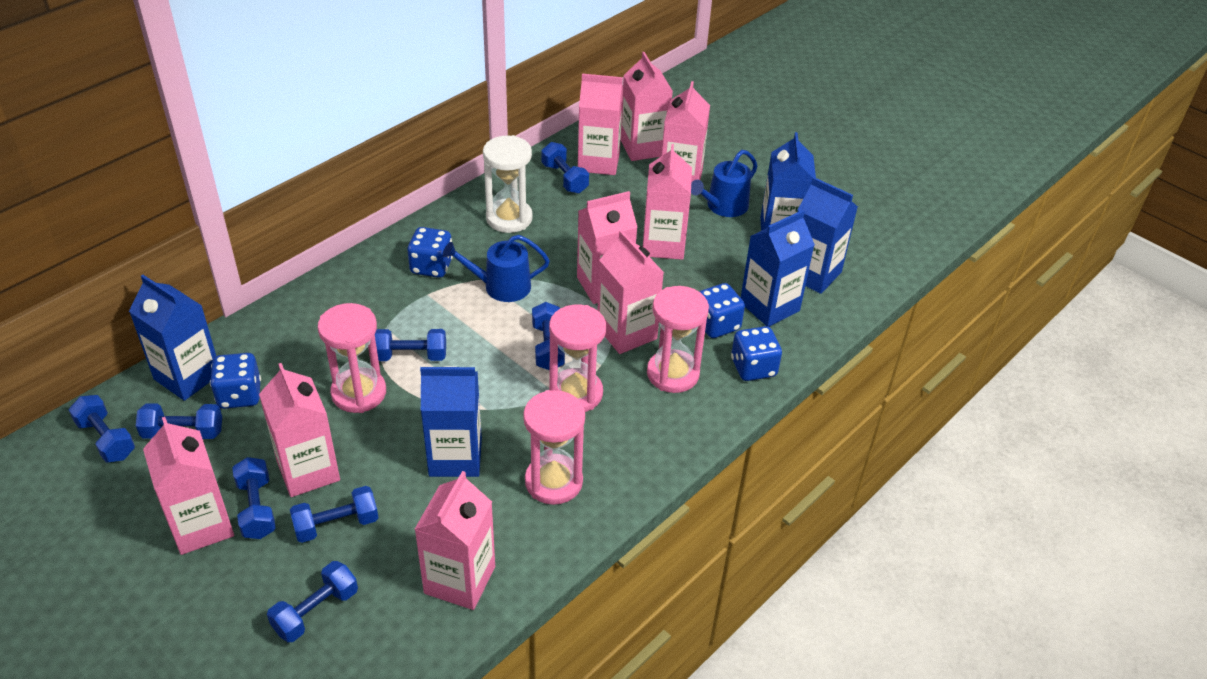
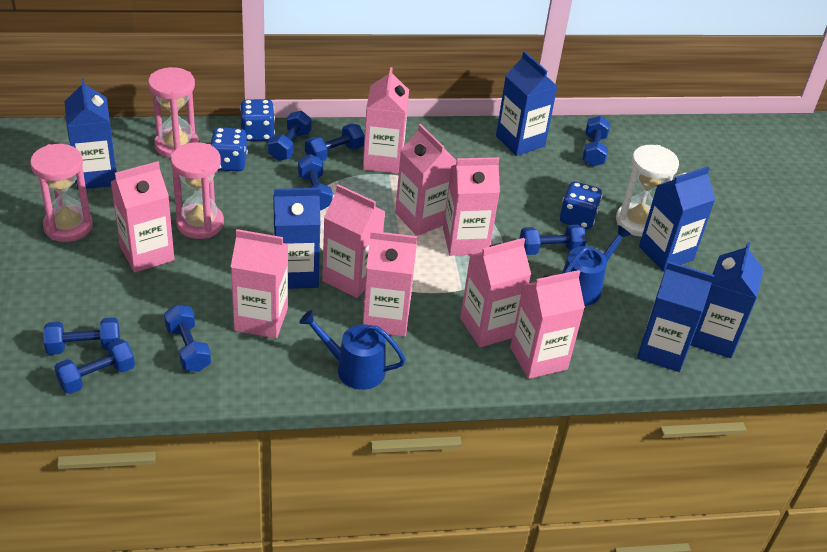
blue carton: [129,275,216,401] [420,366,482,477] [741,210,815,327] [760,132,816,231] [797,177,858,294] = 5 -> [64,78,117,190] [273,188,321,289] [496,51,557,156] [637,261,714,372] [639,166,716,271] [690,242,763,358] = 6
blue dice: [210,353,261,409] [407,227,453,278] [699,283,745,338] [731,326,782,381] = 4 -> [211,127,248,171] [240,99,275,141] [560,181,602,230] = 3
pink hourglass: [318,303,386,413] [523,390,585,505] [549,305,606,412] [647,286,709,393] = 4 -> [30,144,93,242] [148,67,199,158] [171,142,224,239] = 3

